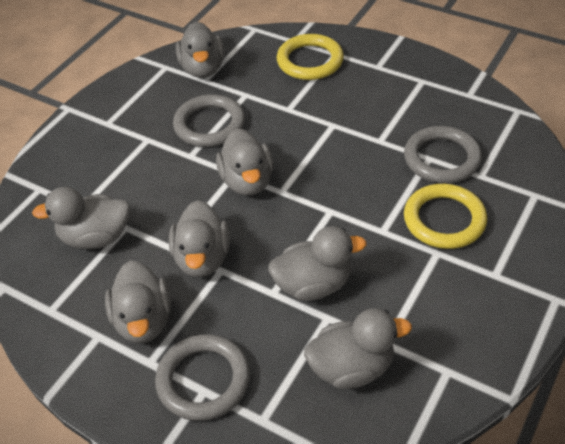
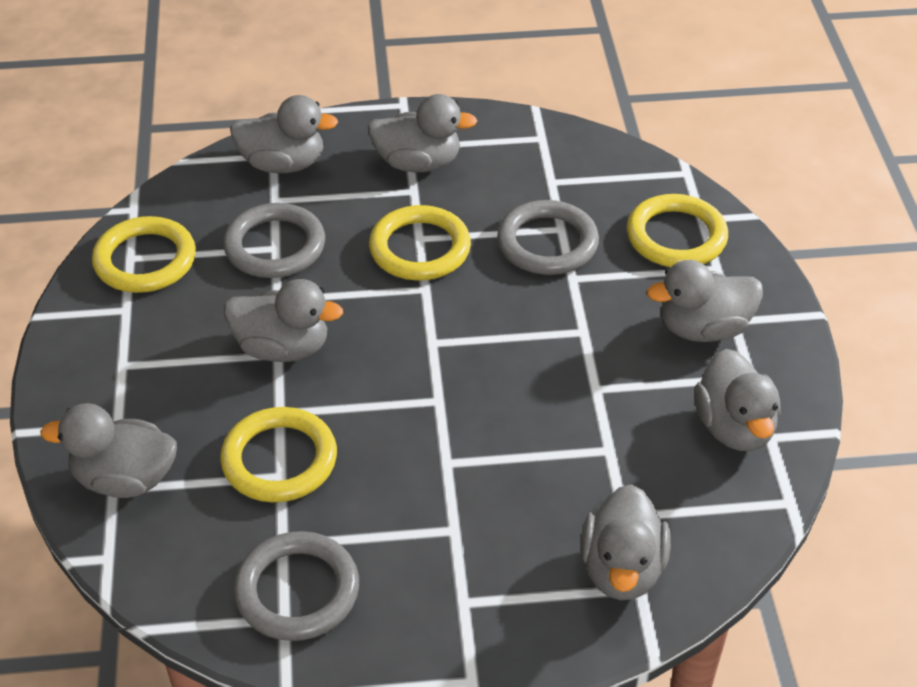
yellow ring: [277,34,344,80] [404,184,487,249] = 2 -> [92,216,196,293] [220,407,337,502] [369,205,471,280] [627,194,728,267] = 4

